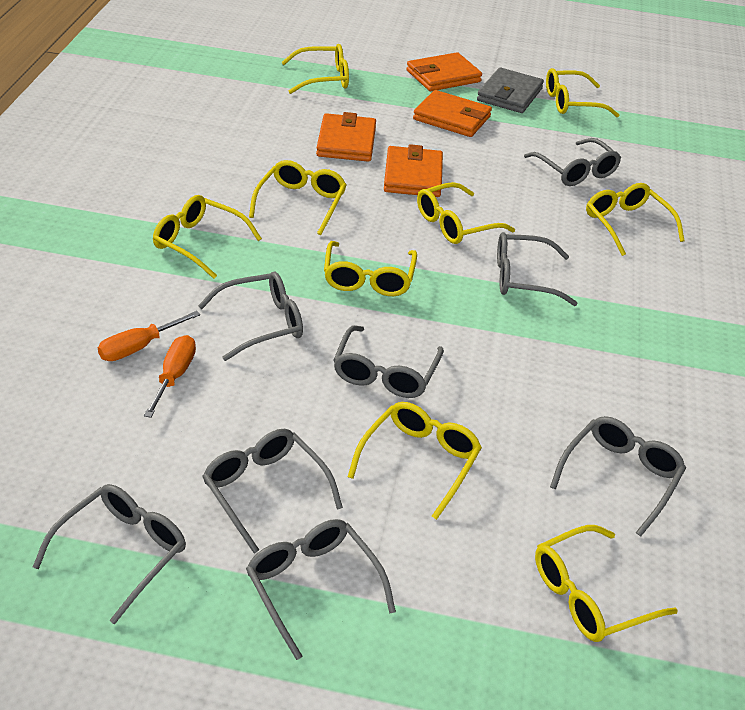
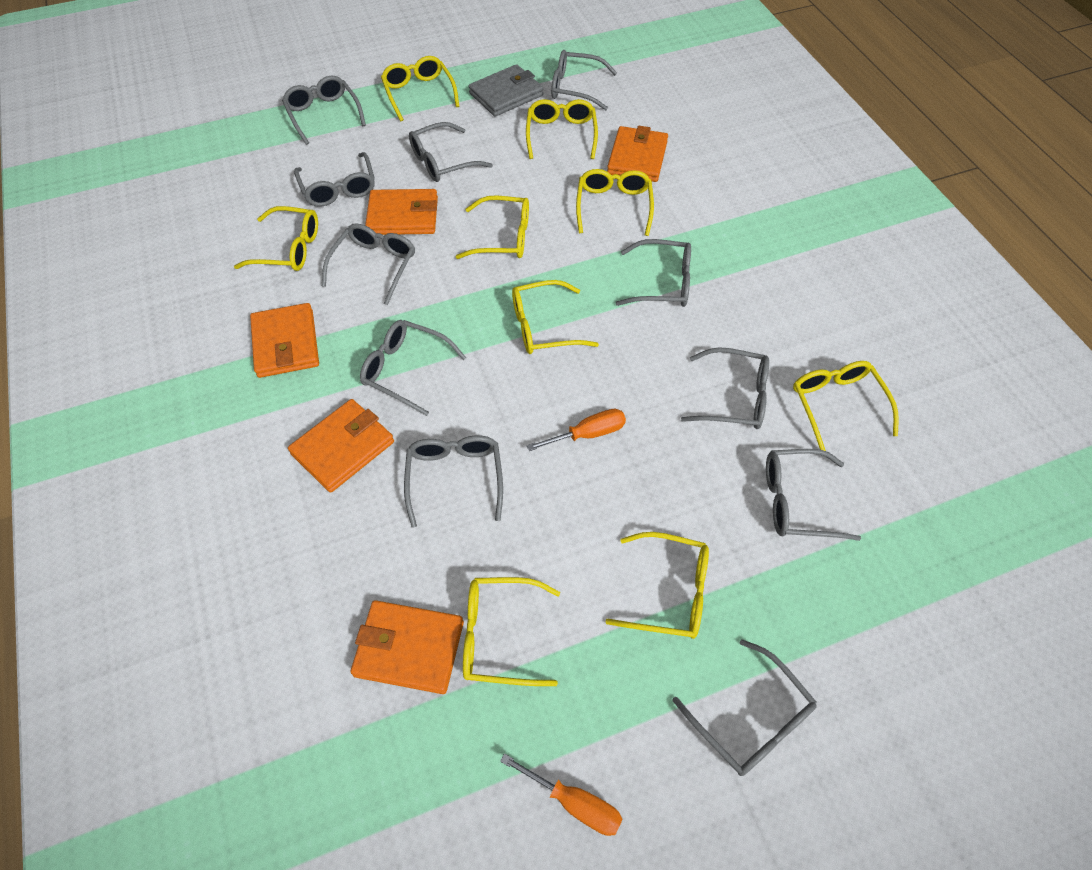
grey glasses: [33,484,186,624] [198,272,303,361] [202,429,343,554] [246,519,396,660] [333,325,444,398] [497,232,578,306] [524,138,621,186] [550,416,686,536] = 8 -> [282,75,366,145] [294,152,375,207] [322,223,415,305] [360,320,466,416] [404,435,503,528] [409,122,493,182] [551,50,617,110] [616,239,691,307] [672,639,817,776] [681,347,769,429] [766,449,861,541] = 11
orange wallet: [316,112,376,162] [384,144,443,197] [406,52,482,91] [413,90,492,137] = 4 -> [250,303,319,378] [288,399,394,493] [350,600,464,694] [365,189,438,235] [607,126,668,182] = 5

